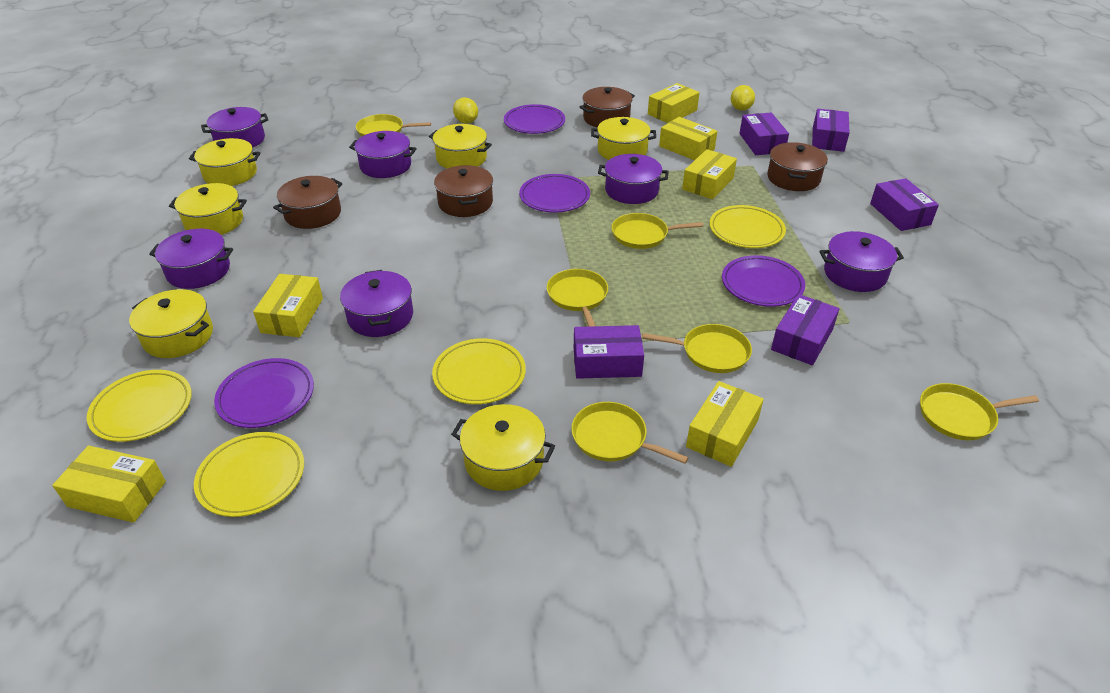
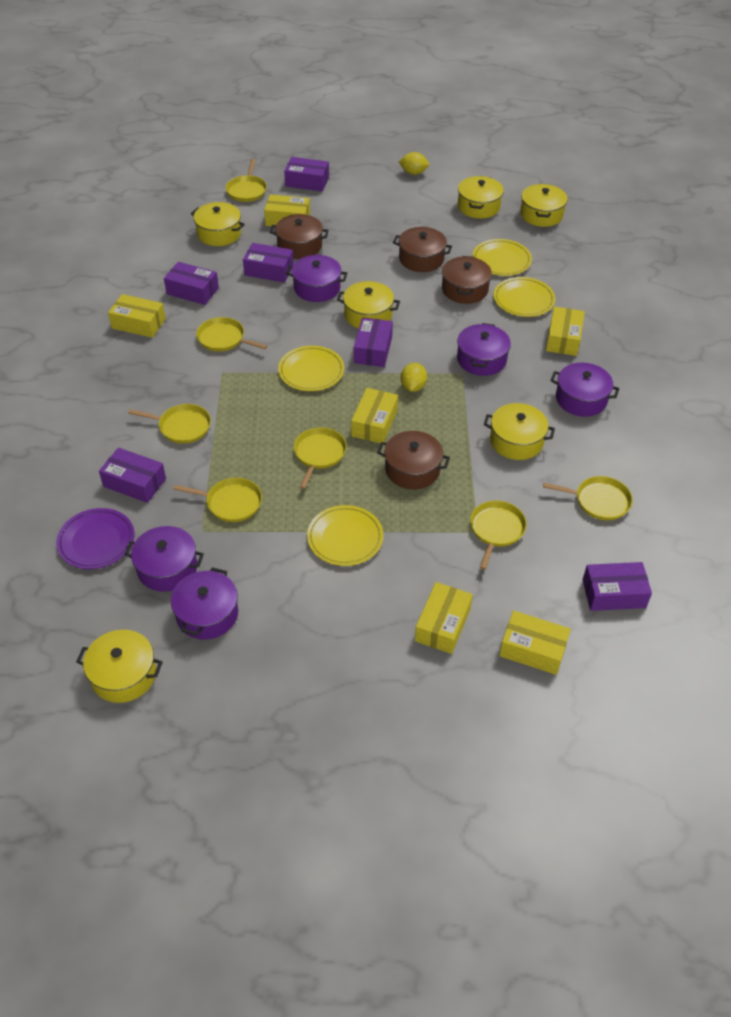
purple box: [574,325,644,379] [739,113,789,155] [771,294,839,365] [812,109,850,152] [870,178,939,231] = 5 -> [99,448,166,503] [164,262,219,305] [243,243,294,283] [284,157,329,192] [354,317,393,367] [583,562,652,611] = 6
purple plate: [214,358,314,428] [504,104,565,134] [519,174,590,213] [722,255,805,307] = 4 -> [56,508,134,569] = 1
purple pot: [149,229,233,289] [201,107,268,147] [340,270,413,337] [349,131,417,178] [598,154,669,204] [820,231,904,292] = 6 -> [124,526,204,592] [171,567,238,640] [286,255,347,302] [457,323,511,376] [551,362,619,417] = 5
yellow pan: [356,114,431,137] [547,269,608,327] [571,402,689,464] [612,213,703,249] [642,324,752,373] [920,383,1039,440] = 6 -> [128,404,211,444] [173,478,262,522] [196,317,267,352] [226,159,267,202] [294,427,347,489] [470,501,527,570] [543,476,633,520] = 7

